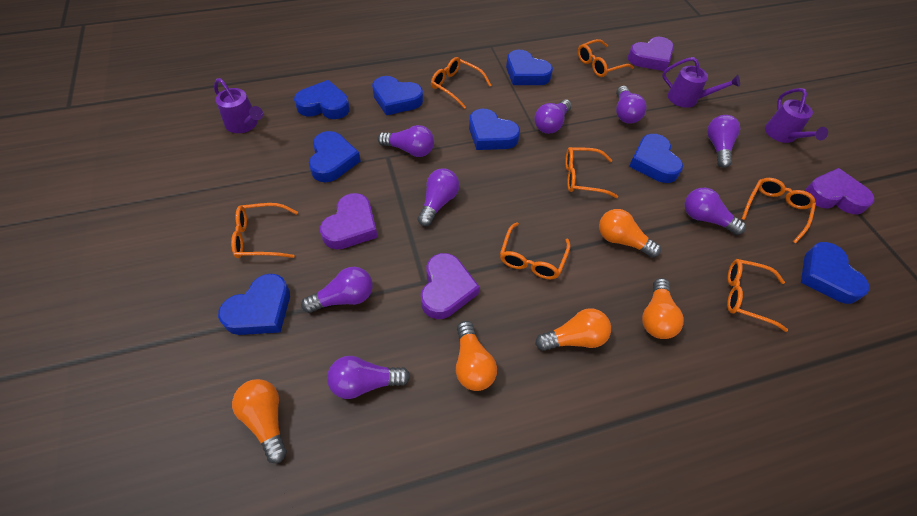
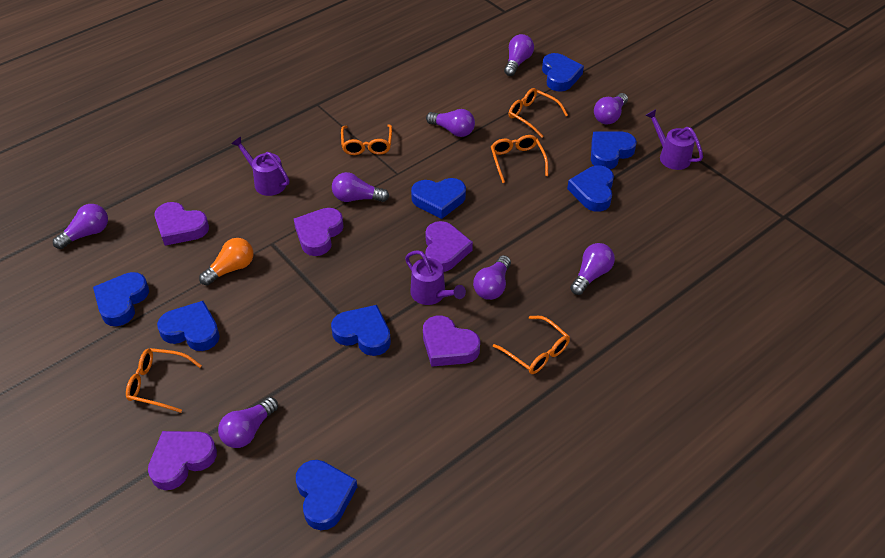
orange glasses: [231,203,298,258] [431,57,492,109] [500,222,571,279] [565,147,618,198] [578,39,634,77] [727,259,788,332] [742,178,816,244] = 7 -> [126,348,202,413] [341,124,392,155] [491,135,548,183] [493,316,570,374] [508,88,568,138] = 5
orange light bulb: [232,379,287,463] [456,321,497,391] [535,308,611,351] [599,209,661,258] [642,278,684,339] = 5 -> [199,238,253,286] = 1
purple heart: [320,193,378,250] [421,253,480,319] [628,37,674,71] [805,168,874,214] = 4 -> [148,431,217,490] [154,202,209,246] [294,208,344,256] [423,315,480,367] [425,221,473,272] = 5

